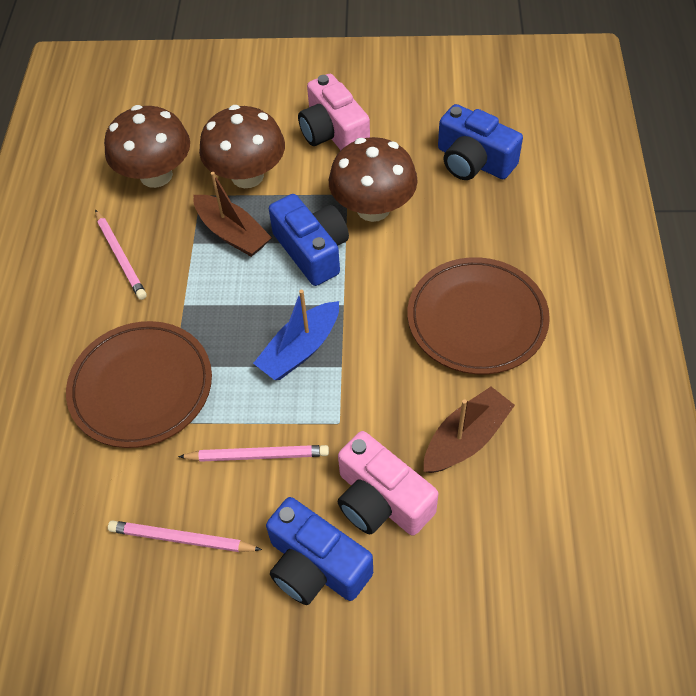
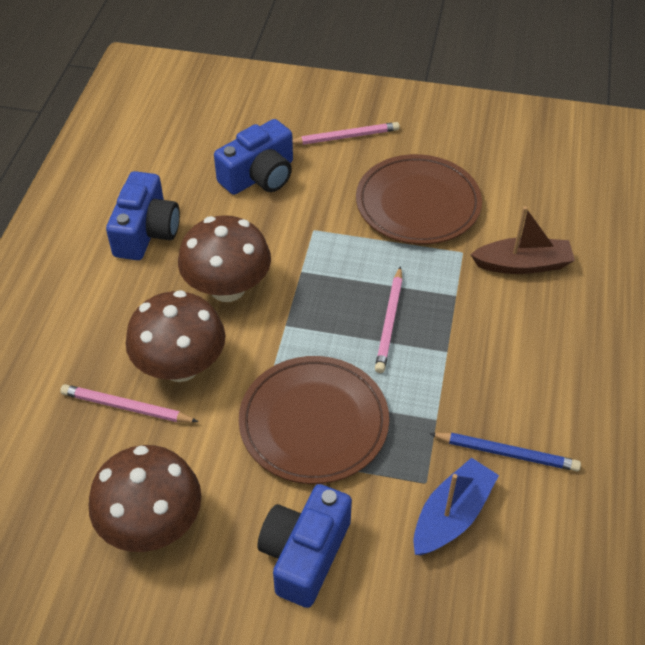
blue pencil: none = 0 -> [429,433,581,471] = 1
brown boat: [194,172,272,257] [424,387,515,473] = 2 -> [470,206,575,274] = 1
pink camera: [298,74,370,150] [338,431,438,536] = 2 -> none = 0

